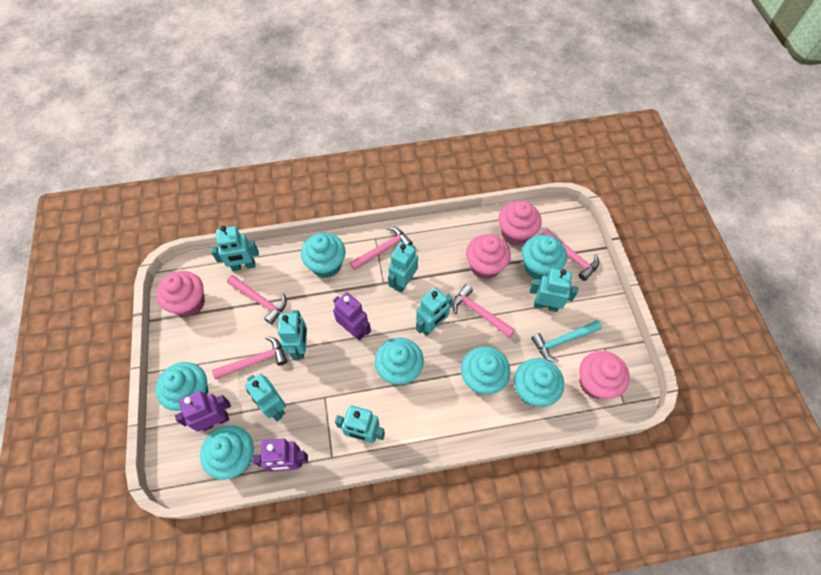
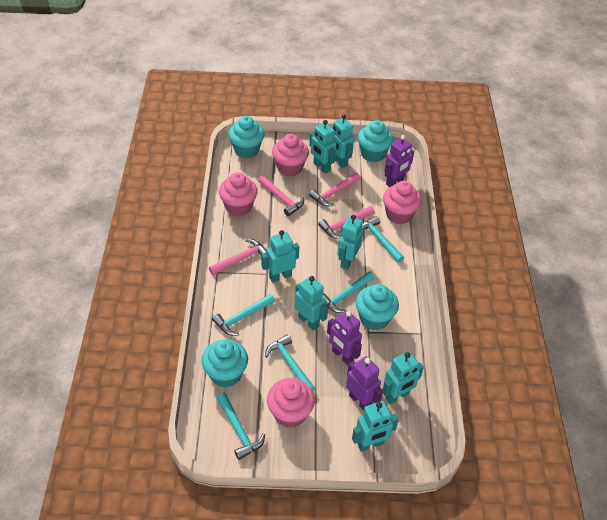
pink hammer: [212,336,287,380] [227,275,287,325] [350,227,413,271] [452,284,515,338] [541,229,599,281] = 5 -> [209,239,266,275] [258,176,304,216] [309,173,360,206] [318,206,375,239] = 4
turquoise cupcake: [156,362,208,411] [200,425,254,480] [301,233,346,278] [375,338,424,385] [461,347,510,395] [514,358,564,407] [522,235,567,280] = 7 -> [201,339,248,388] [228,116,265,158] [355,284,399,330] [358,120,393,162] = 4
turquoise hammer: [531,320,602,363] = 1 -> [212,294,275,335] [216,392,265,460] [265,334,315,391] [323,271,375,313] [362,216,404,263] = 5

